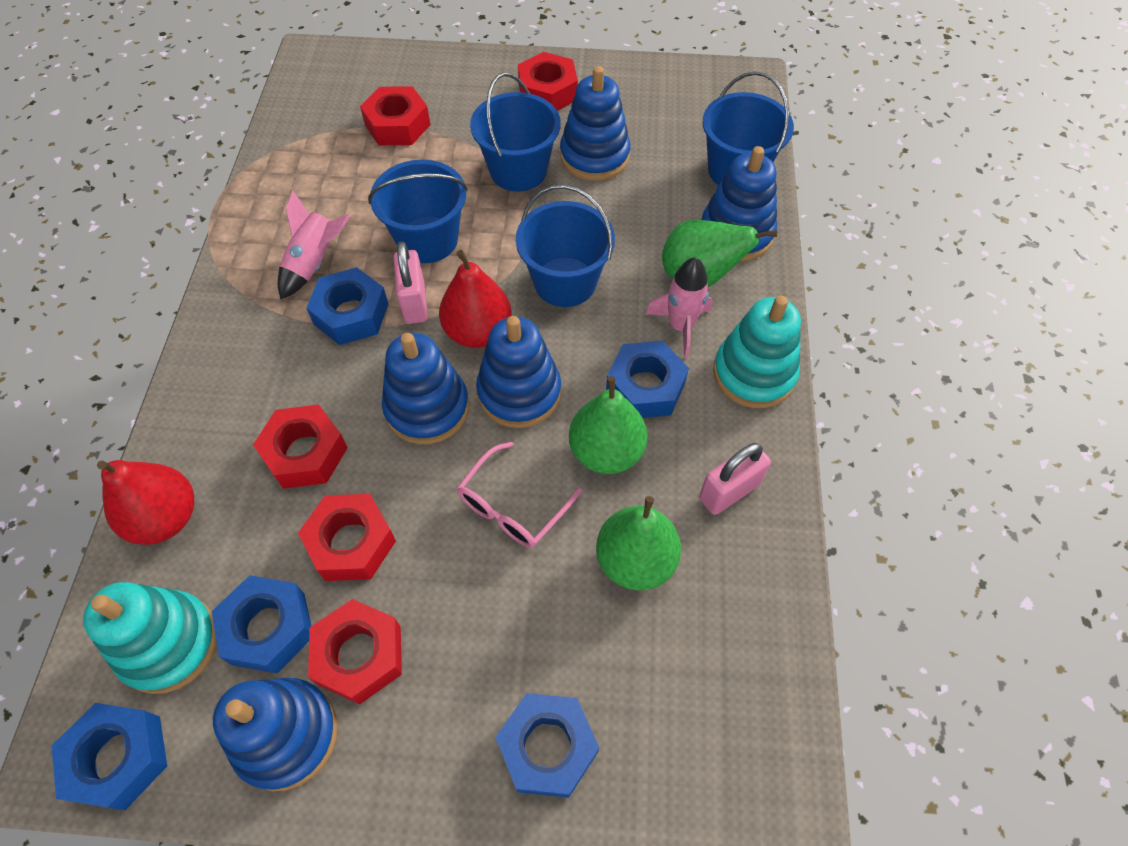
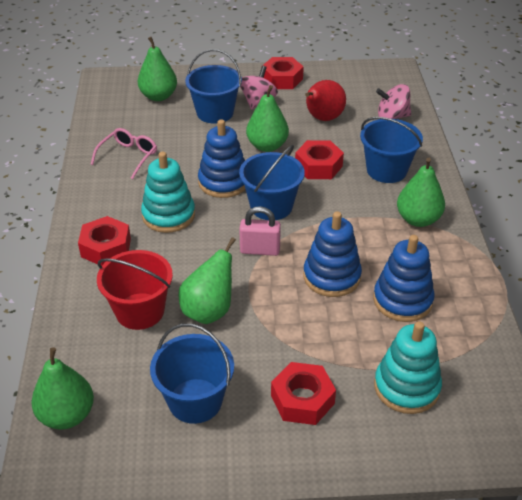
blue nut: [52,703,167,810] [212,575,311,674] [306,267,388,345] [496,693,599,798] [606,341,689,418] = 5 -> none = 0
blue stacking toy: [213,678,338,791] [382,333,469,444] [476,316,561,428] [560,66,631,181] [702,146,777,261] = 5 -> [198,119,245,198] [303,211,362,297] [373,235,434,322] = 3
green pear: [569,376,648,474] [596,496,681,590] [662,220,777,288] = 3 -> [31,347,94,430] [138,37,177,101] [178,237,236,324] [246,85,289,152] [397,158,445,227] = 5
pink padlock: [393,242,428,324] [699,443,771,515] = 2 -> [239,206,281,256] = 1
pink rocket: [278,190,350,299] [646,257,712,358] = 2 -> none = 0
pink spinning top: none = 0 -> [240,66,278,110] [376,84,411,119] = 2
red bucket: none = 0 -> [97,250,173,330] = 1
red nut: [253,404,348,489] [298,494,396,581] [308,599,402,704] [360,86,430,145] [518,52,578,111] = 5 -> [78,216,131,266] [262,57,304,89] [271,362,336,425] [295,140,344,179] = 4
red pear: [97,460,194,545] [439,250,511,348] = 2 -> [305,80,346,121] = 1

